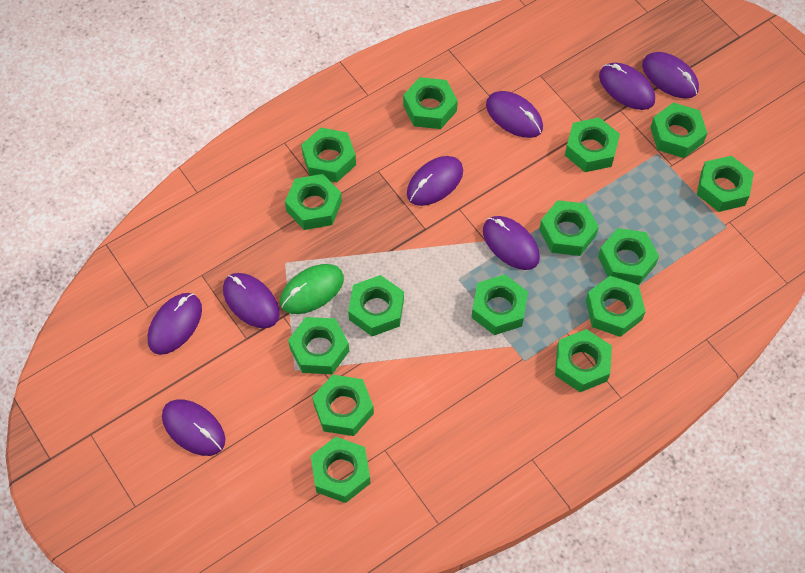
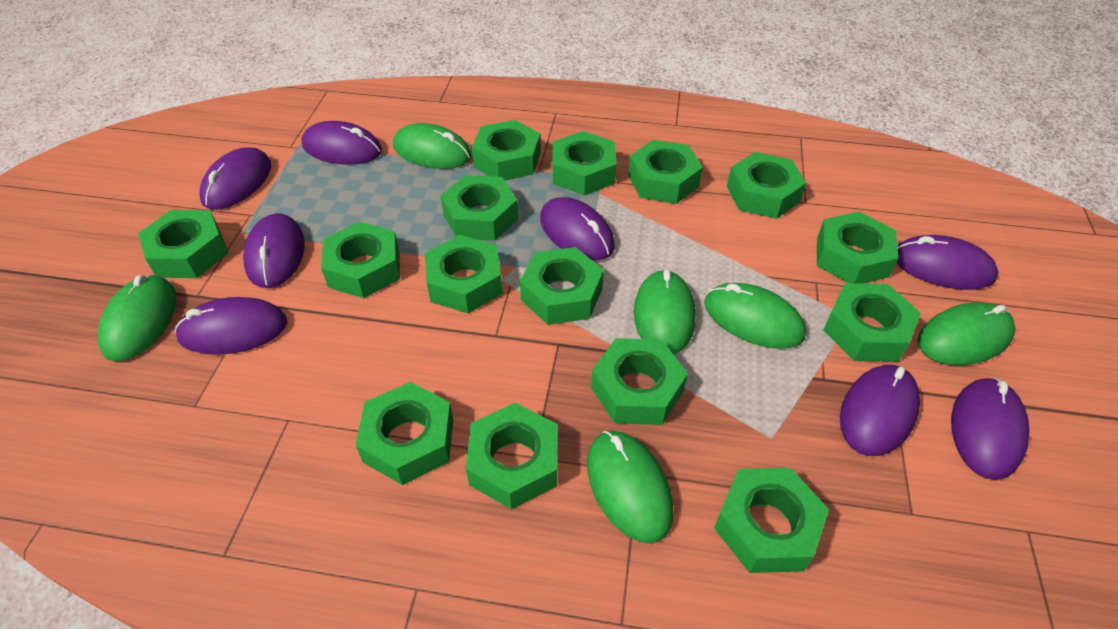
green mouse: [280,264,344,314] = 1 -> [98,275,176,362] [393,123,472,169] [587,431,674,543] [634,269,696,355] [704,283,806,349] [918,303,1016,365] = 6

